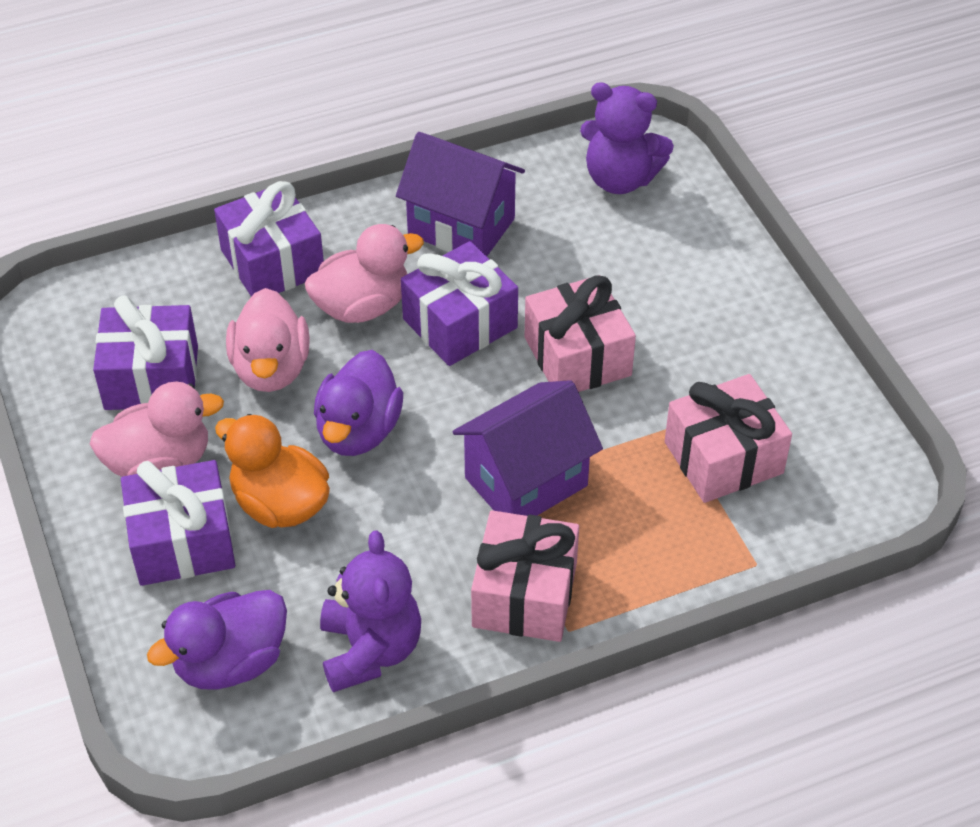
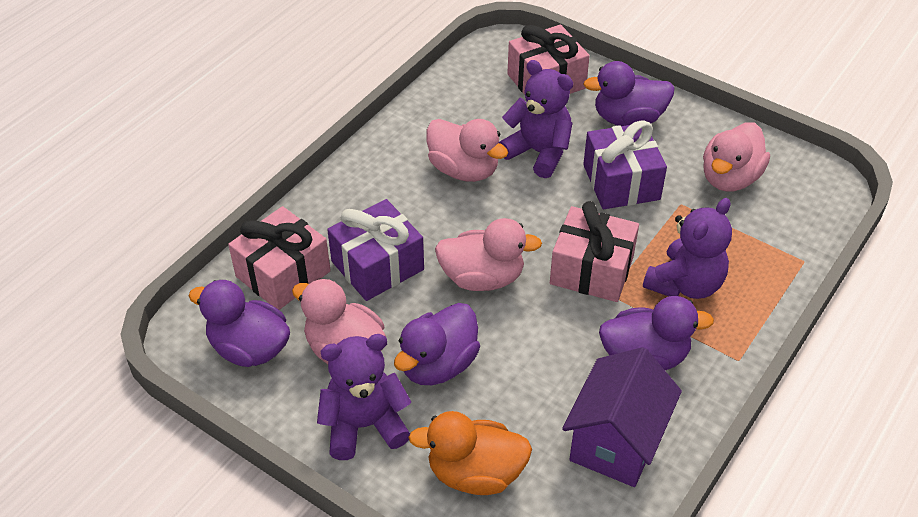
pink duck: [90,382,224,477] [226,288,310,392] [305,224,424,323] = 3 -> [292,278,386,364] [426,119,508,182] [435,218,542,291] [703,122,770,192] = 4
purple duck: [147,590,287,690] [314,350,403,456] = 2 -> [189,280,290,367] [394,303,480,385] [583,61,674,126] [599,296,714,371] = 4
purple gift: [93,295,198,410] [121,460,235,586] [214,181,324,297] [401,241,518,366] = 4 -> [327,199,424,301] [583,120,667,209] = 2
purple house: [396,132,525,256] [452,380,603,516] = 2 -> [562,347,682,487] = 1
purple teddy bear: [320,530,421,692] [580,82,674,194] = 2 -> [317,334,411,460] [499,60,573,178] [643,198,732,299] = 3

